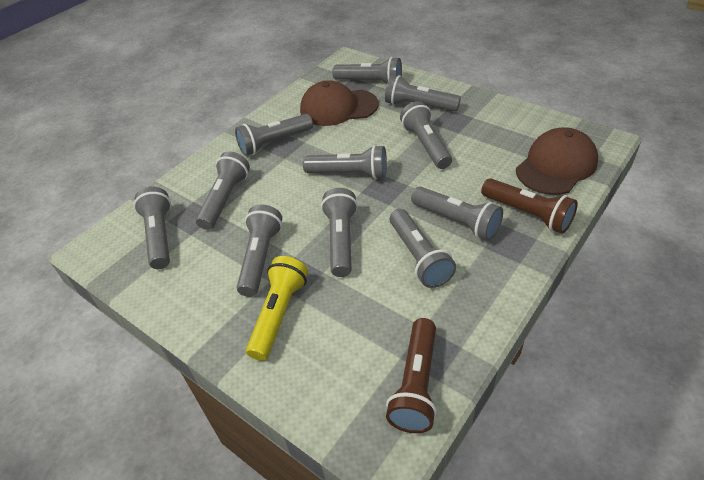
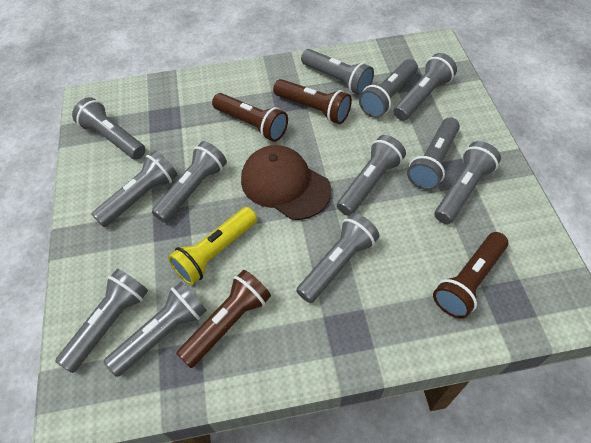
brown cap: [300,80,378,126] [516,127,598,195] = 2 -> [241,145,331,220] = 1
brown flashlight: [386,318,437,433] [481,178,578,234] = 2 -> [176,270,271,368] [212,93,288,142] [273,79,352,124] [433,232,508,319] = 4
grey flashlight: [134,187,171,269] [196,152,250,230] [235,114,313,156] [237,205,282,297] [303,145,387,180] [321,188,358,277] [332,57,402,83] [385,75,461,111] [390,209,456,288] [400,101,452,169] [411,187,503,241] = 11 -> [55,269,148,373] [72,97,146,160] [91,150,177,227] [104,282,207,377] [152,141,227,223] [296,213,379,303] [301,49,374,95] [337,135,406,216] [359,59,418,118] [394,53,457,121] [407,117,460,190] [435,141,501,224] = 12

